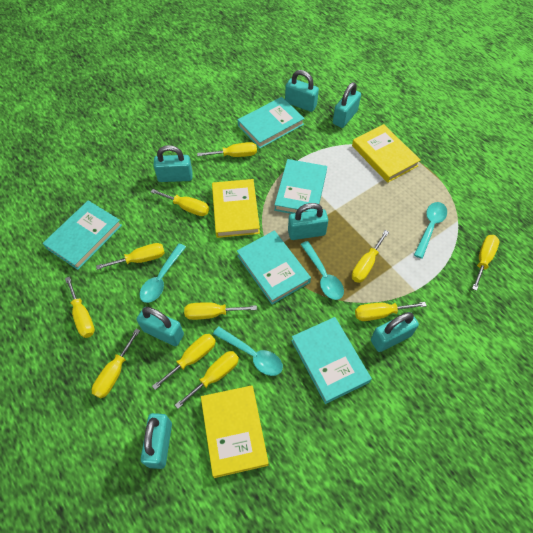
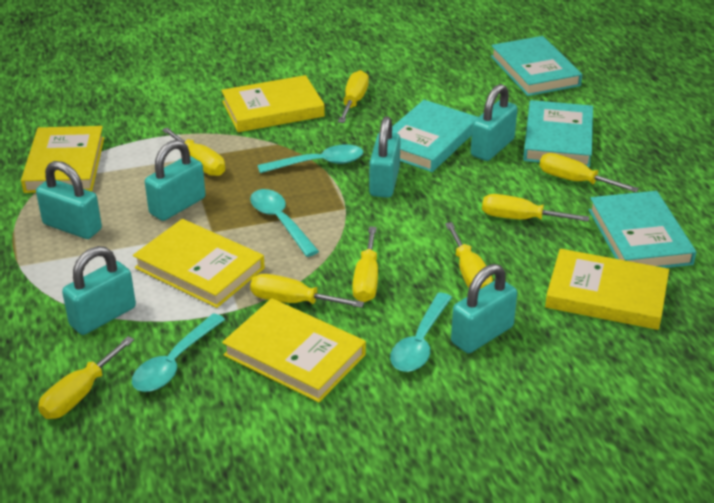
turquoise book: [43,200,122,270] [237,231,311,305] [238,97,305,148] [274,159,327,214] [291,317,372,404] = 5 -> [392,100,478,172] [491,36,582,96] [523,100,593,167] [589,191,697,268] = 4
turquoise padlock: [137,307,184,346] [141,413,172,469] [153,145,193,182] [285,70,319,112] [288,203,328,240] [333,82,361,128] [371,312,419,352] = 7 -> [36,161,102,239] [62,246,136,335] [145,140,206,221] [369,116,401,198] [451,264,517,353] [471,84,518,161] = 6
yellow book: [201,385,269,478] [212,179,260,238] [352,124,421,183] = 3 -> [21,126,104,193] [133,219,265,308] [221,75,325,132] [222,298,366,403] [545,249,669,330] = 5
yellow screwdriver: [65,277,95,338] [92,329,140,398] [96,243,165,270] [151,189,209,216] [152,334,216,390] [175,351,239,409] [184,302,257,320] [197,142,257,157] [352,230,389,283] [355,302,427,321] [472,235,500,291] = 11 -> [38,336,134,419] [162,127,225,176] [250,274,364,308] [338,70,369,123] [352,226,378,302] [445,222,493,289] [482,194,589,221] [539,153,639,192] = 8

